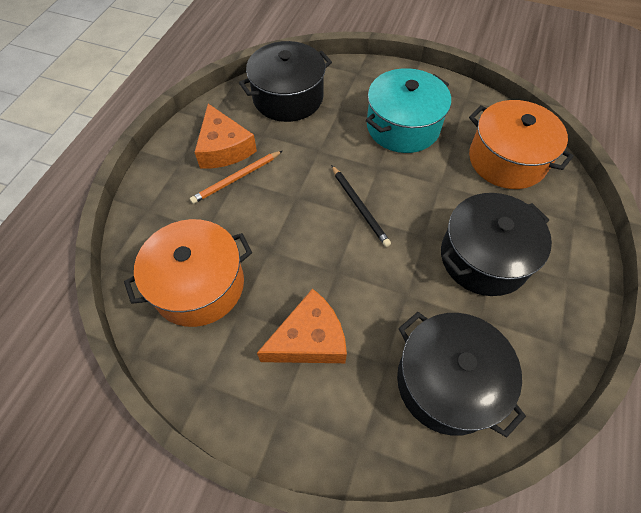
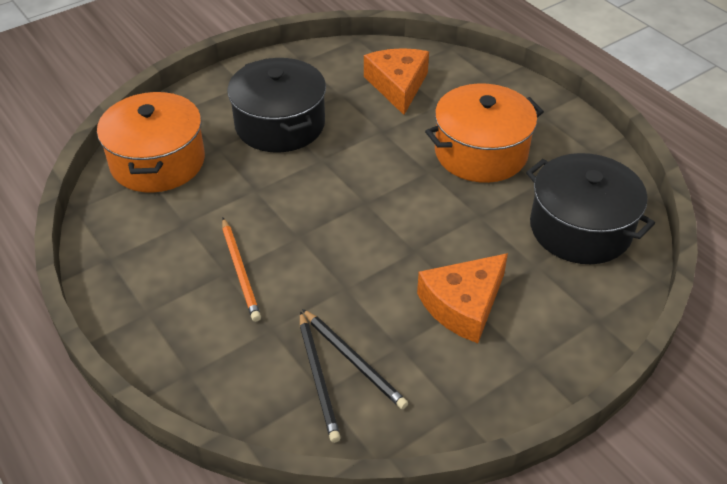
black pencil: [331,165,391,247] = 1 -> [300,311,341,443] [302,309,408,409] = 2
black pot: [239,41,332,122] [397,312,526,437] [441,193,552,296] = 3 -> [227,58,326,153] [526,153,655,264] = 2
turquoise pot: [366,68,451,153] = 1 -> none = 0

